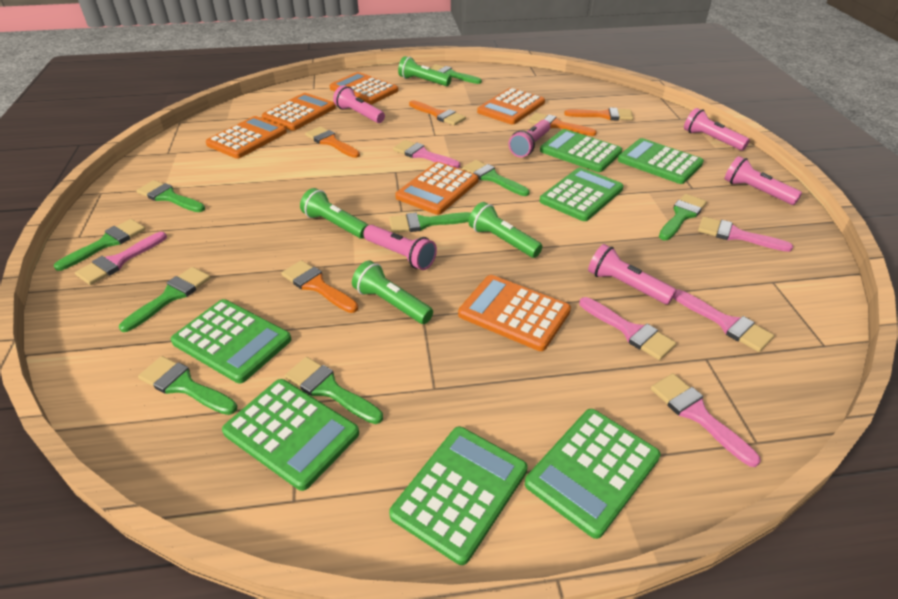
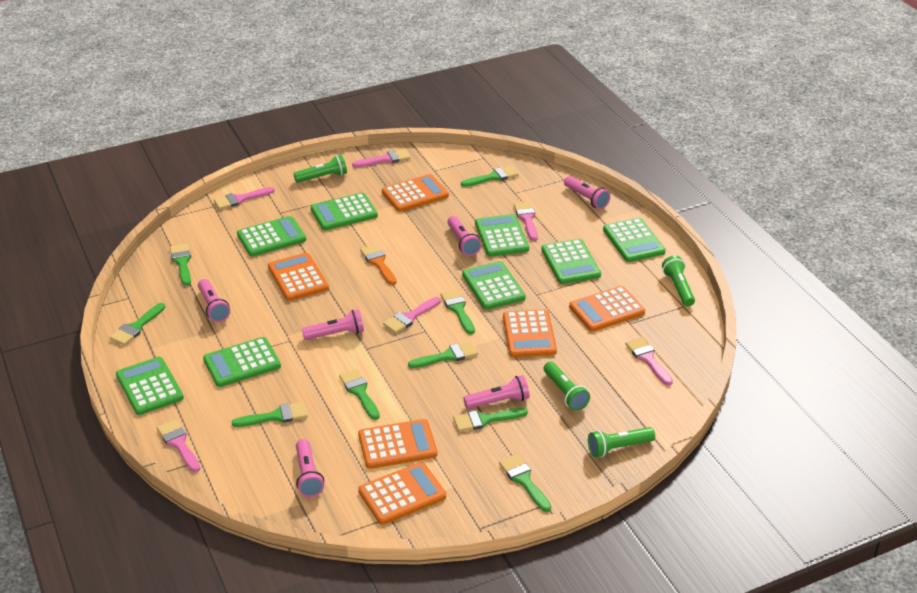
green calculator: [170,299,291,383] [222,379,359,491] [389,427,528,565] [525,409,661,539] [540,129,622,172] [540,167,624,221] [618,138,704,184] = 7 -> [116,357,184,415] [203,337,281,387] [237,216,306,257] [311,193,378,230] [462,261,526,310] [475,214,529,257] [542,239,601,284] [603,218,666,262] = 8
orange brush: [281,260,358,313] [305,127,360,158] [409,100,466,126] [528,113,597,136] [564,108,633,120] = 5 -> [360,244,397,285] = 1

